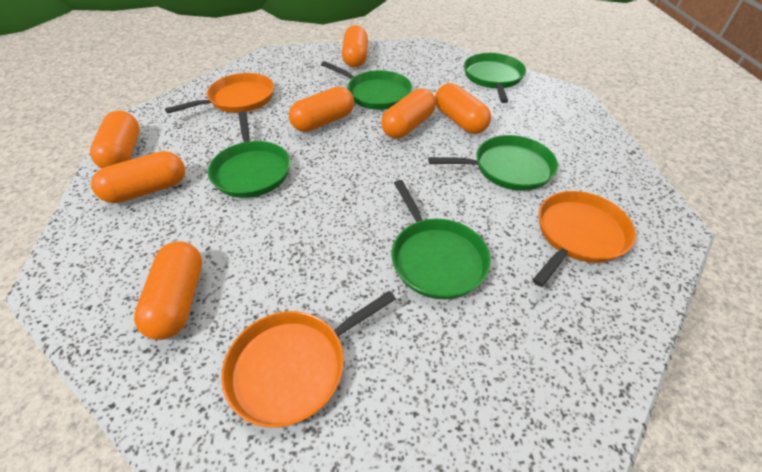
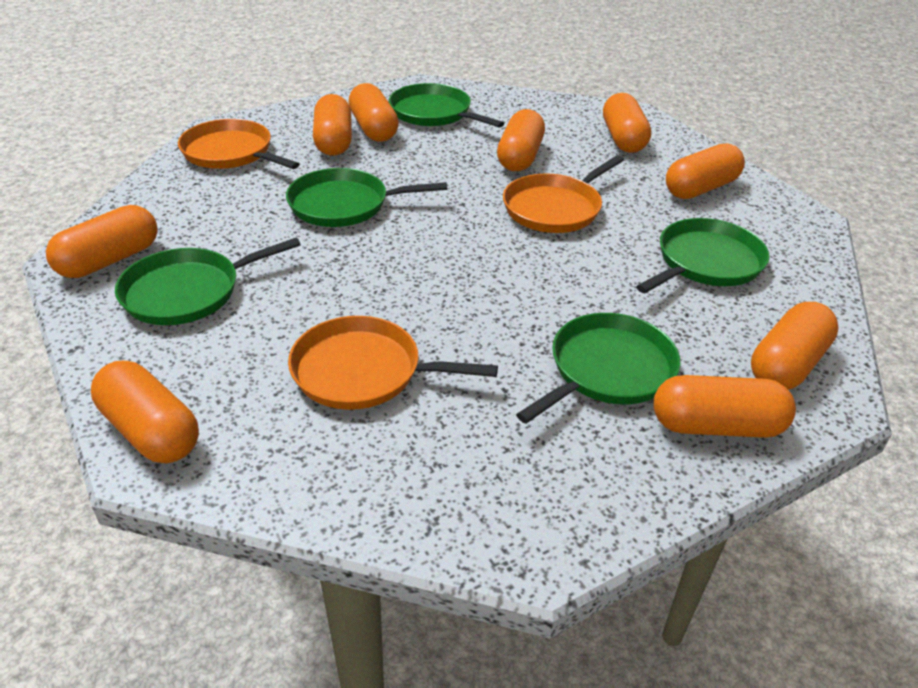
orange capsule: [90,111,140,168] [91,151,185,203] [134,241,202,340] [289,86,354,132] [342,25,368,67] [381,88,436,138] [435,83,491,134] = 7 -> [46,205,158,278] [91,361,199,463] [313,94,352,156] [349,83,399,142] [497,109,545,171] [603,93,651,153] [653,375,796,438] [666,143,745,199] [751,302,839,390] = 9

